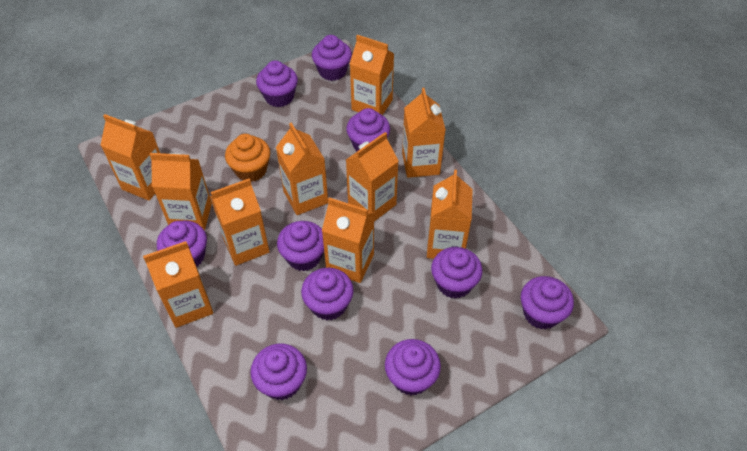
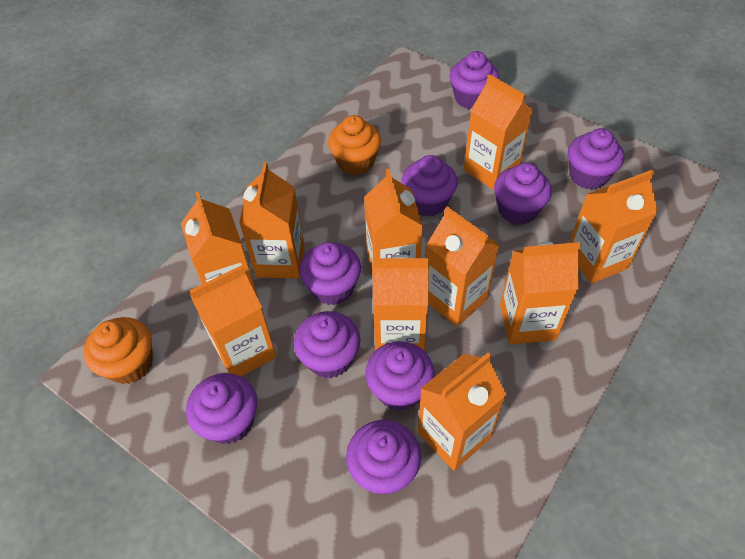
orange cupcake: [225,134,270,182] = 1 -> [83,317,153,384] [328,115,381,175] = 2
purple cupcake: [157,221,207,267] [250,344,307,400] [256,61,298,107] [277,221,324,271] [301,268,354,321] [312,35,352,81] [346,108,390,151] [385,339,441,395] [431,247,483,299] [521,276,574,329] = 10 -> [186,373,257,444] [294,311,360,378] [299,242,361,305] [346,420,421,495] [365,341,435,411] [401,155,458,217] [450,51,499,109] [494,163,552,225] [568,128,624,190] = 9

